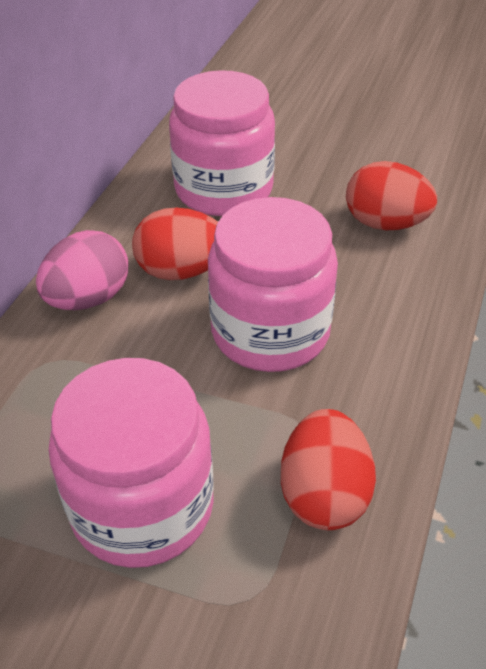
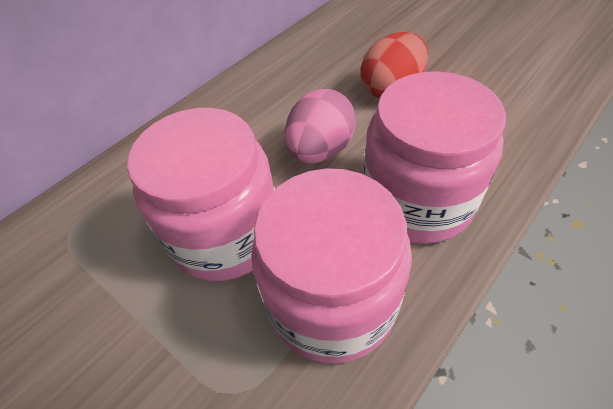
red egg: [132,208,218,280] [281,409,376,530] [346,161,437,230] = 3 -> [360,32,428,98] = 1

